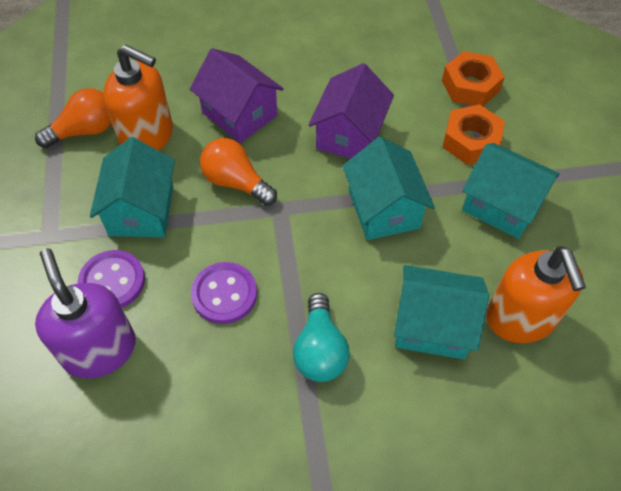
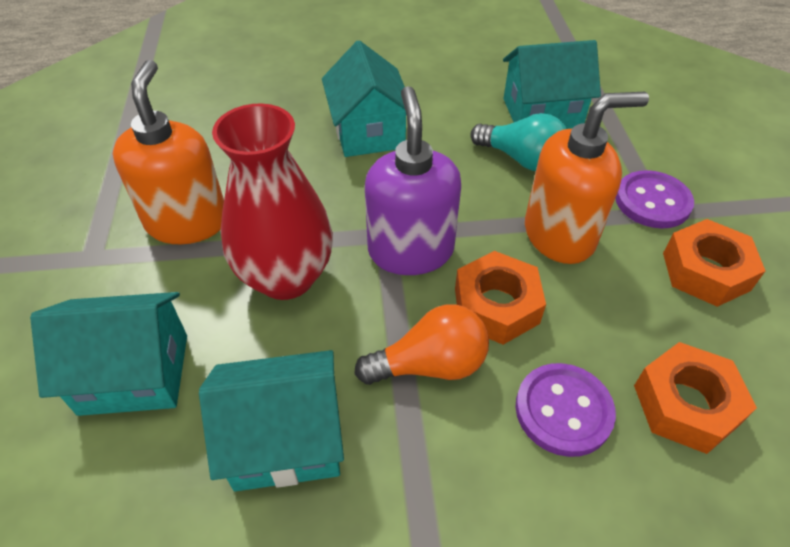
orange light bulb: [35,88,111,148] [200,138,277,206] = 2 -> [354,304,489,385] = 1
orange nut: [442,51,505,106] [442,104,505,165] = 2 -> [455,251,546,345] [634,342,757,454] [663,219,765,307] = 3
purple house: [190,48,284,143] [308,63,394,159] = 2 -> none = 0
red vase: none = 0 -> [212,103,333,300] = 1

